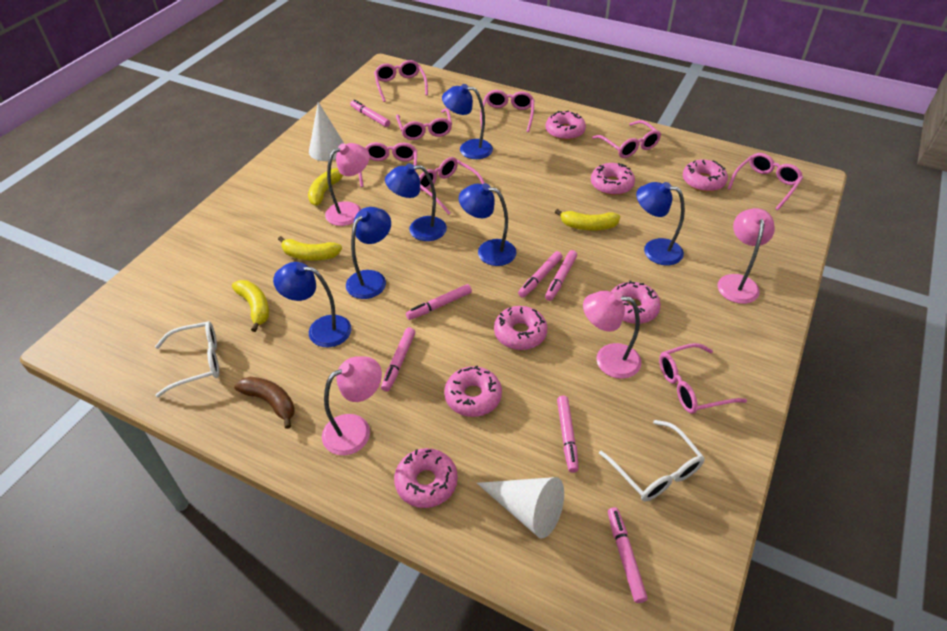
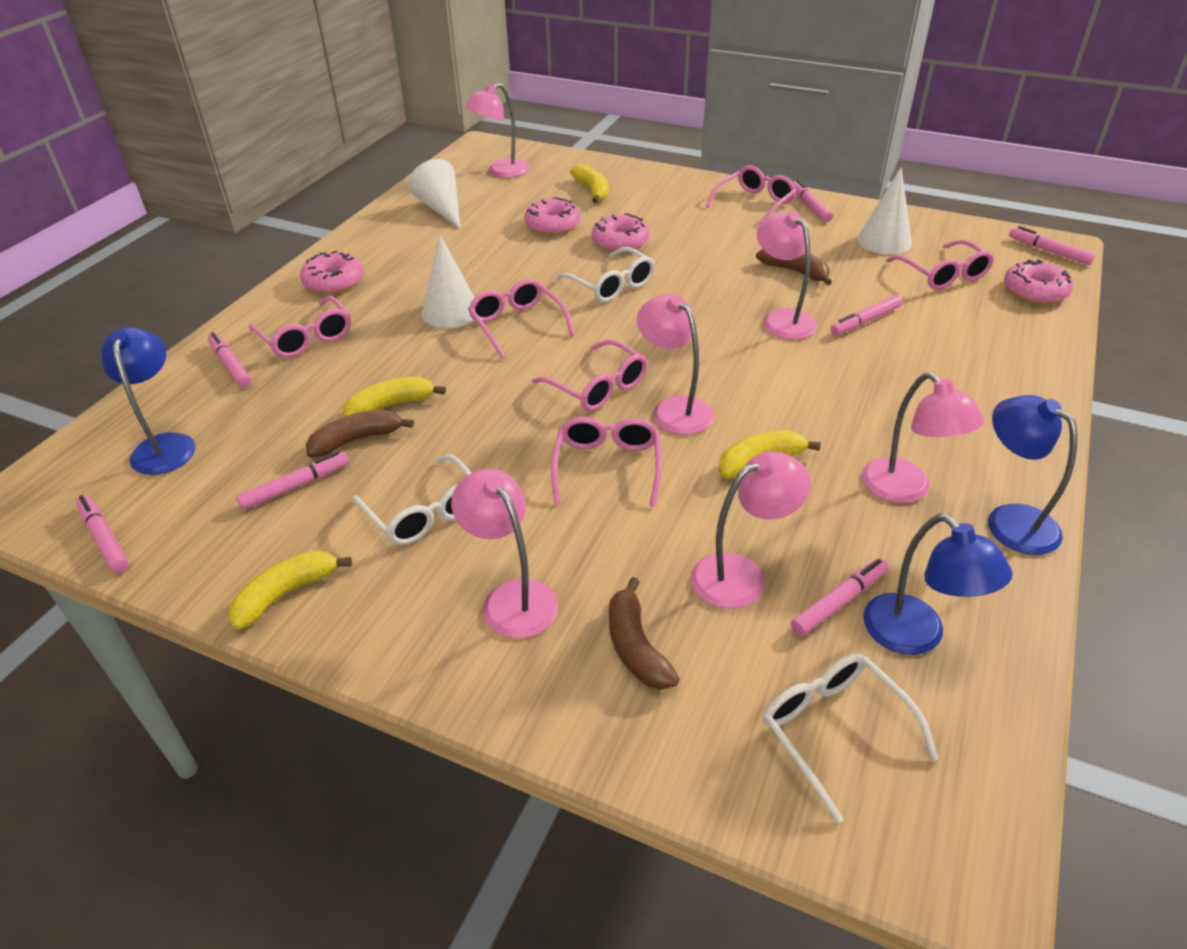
blue lamp: [273,262,352,347] [346,207,391,299] [385,163,447,241] [442,84,493,159] [459,183,517,266] [636,182,685,265] = 6 -> [101,327,195,475] [863,514,1013,655] [988,395,1078,555] = 3
brown banana: [234,377,295,429] = 1 -> [306,410,414,458] [609,577,680,690] [756,248,832,285] = 3
pink donut: [394,448,458,508] [444,365,502,417] [494,306,548,350] [546,110,586,140] [591,163,635,195] [611,280,661,324] [683,160,728,192] = 7 -> [300,251,363,294] [524,197,580,235] [592,213,650,253] [1004,259,1073,304] = 4
pink glasses: [359,142,417,187] [374,60,428,102] [396,108,452,140] [419,157,485,215] [480,90,534,132] [592,120,661,158] [659,343,747,414] [727,153,803,210] = 8 -> [249,296,351,358] [468,279,574,359] [532,339,647,411] [551,417,662,507] [706,165,797,226] [886,240,994,290] = 6
pink lamp: [322,356,382,455] [325,143,370,226] [583,291,641,379] [718,208,775,304] = 4 -> [451,469,558,638] [465,83,529,178] [637,294,714,435] [691,451,811,609] [757,211,817,340] [862,372,984,503] = 6
white cone: [309,102,345,161] [477,477,564,539] = 2 -> [408,159,460,229] [422,235,475,328] [857,167,912,255] = 3
white glasses: [155,321,219,397] [599,420,705,501] = 2 -> [353,454,471,545] [555,247,655,302] [763,653,938,823] = 3

